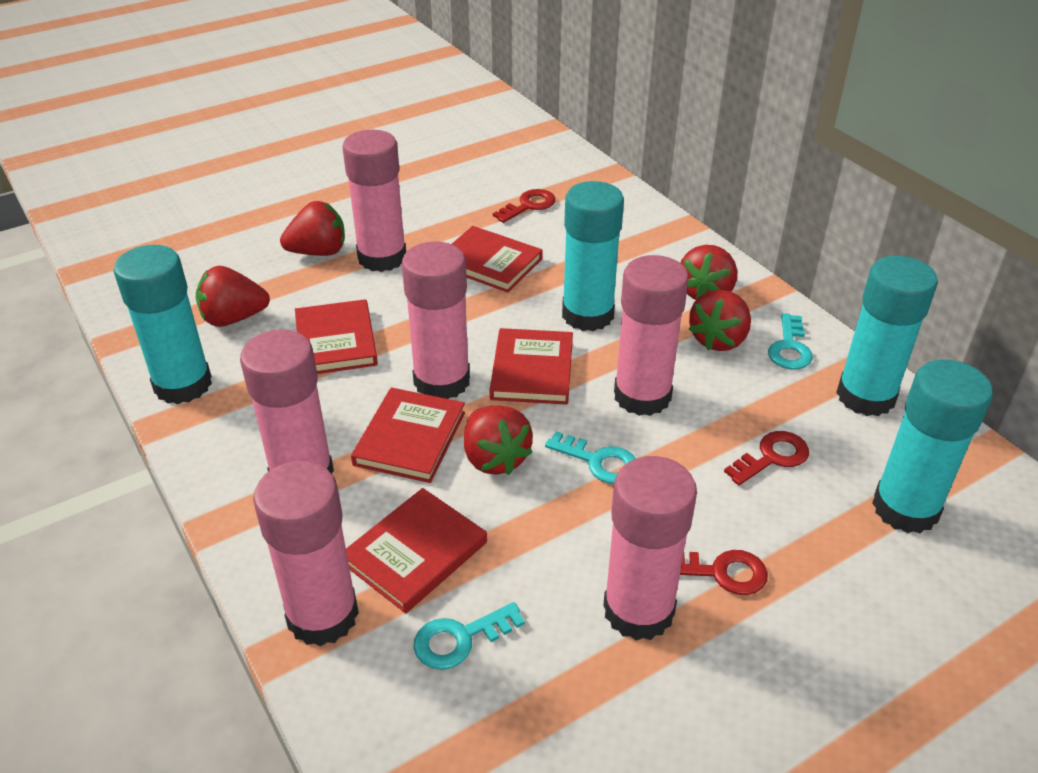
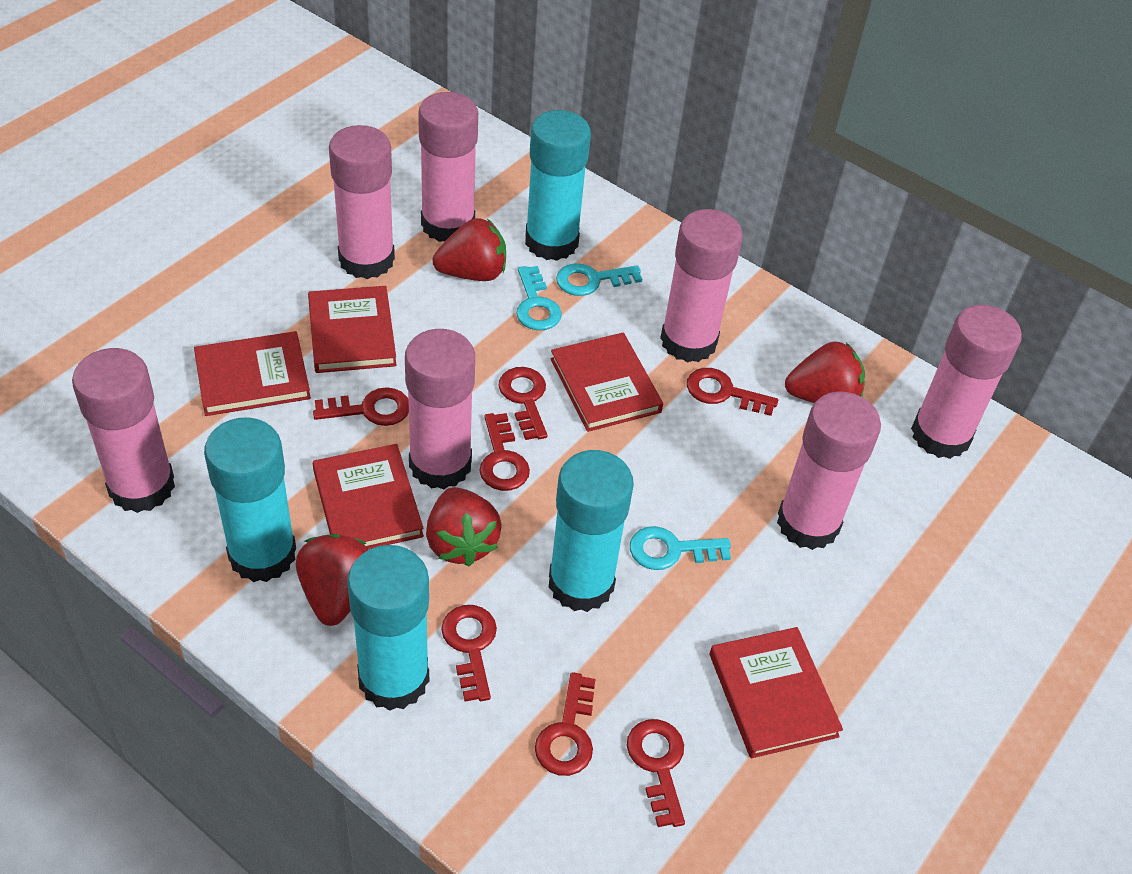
pink glue stick: [240,329,334,474] [253,461,359,646] [342,130,406,272] [402,241,470,399] [603,456,697,641] [614,255,689,416] = 6 -> [72,348,175,513] [329,125,395,279] [405,329,475,489] [418,92,478,242] [660,209,743,362] [777,391,881,550] [911,305,1022,459] = 7
red key: [493,189,556,223] [680,550,768,595] [724,431,809,485] = 3 -> [313,387,409,426] [441,605,497,702] [479,413,530,491] [499,367,548,440] [535,672,596,776] [627,719,685,827] [687,368,778,416] = 7
red strawberry: [196,266,270,327] [280,201,345,256] [464,405,533,475] [680,245,738,300] [689,290,751,351] = 5 -> [296,534,369,626] [426,487,502,566] [432,218,506,281] [785,341,865,403] = 4

